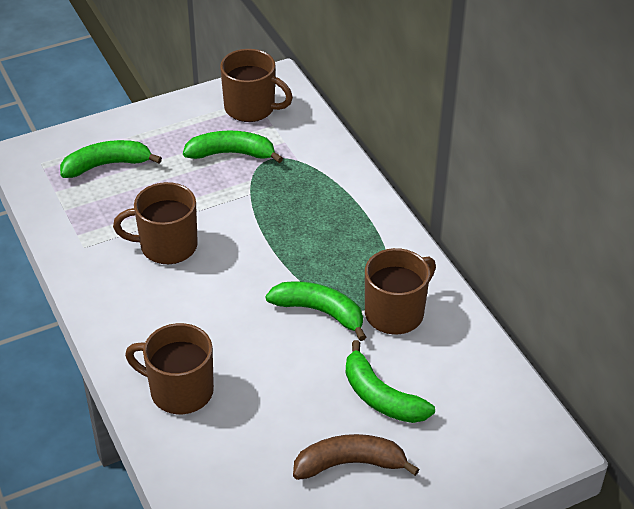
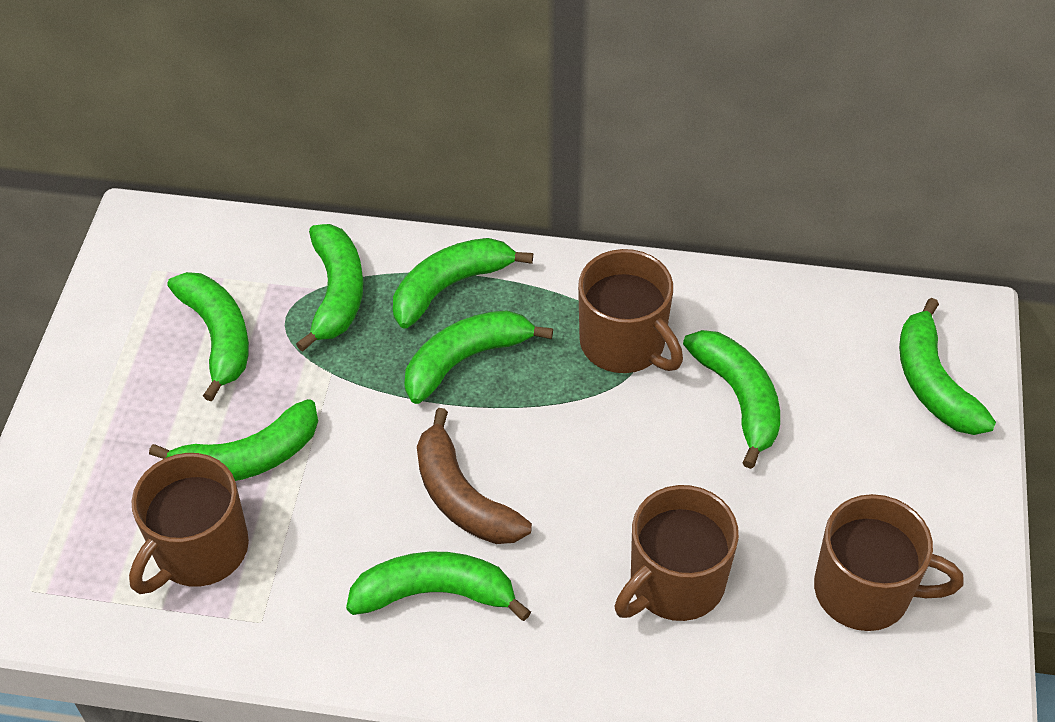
green banana: [60,140,162,178] [183,130,283,163] [266,281,366,341] [346,340,435,423] = 4 -> [149,399,318,481] [168,272,249,402] [296,224,363,352] [346,552,531,621] [393,238,533,328] [405,310,553,404] [683,330,780,469] [899,298,996,435] = 8

